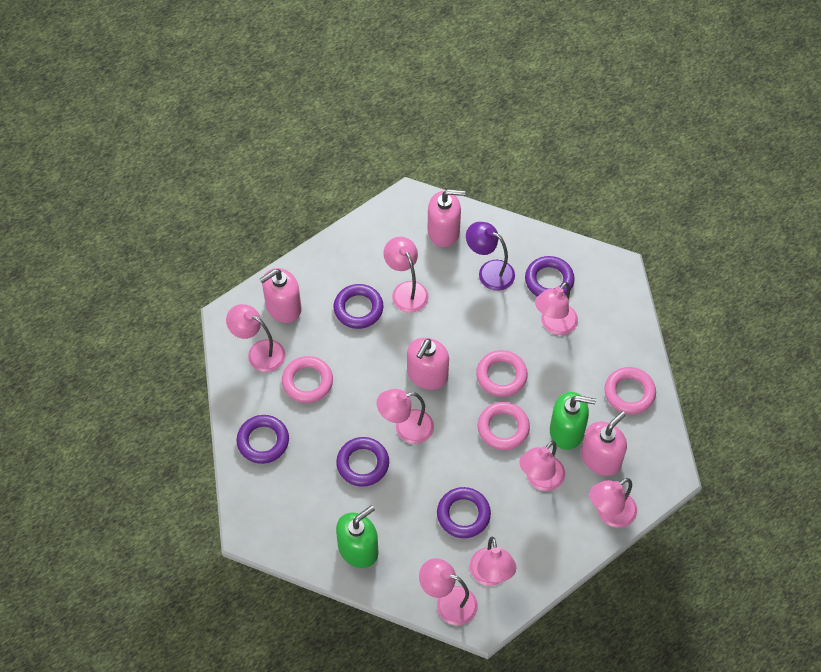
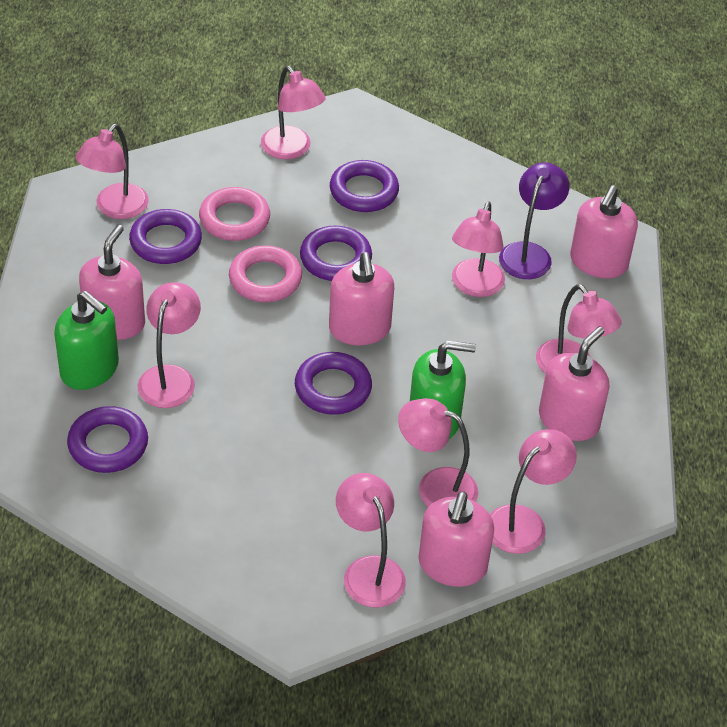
pink ring: [282,356,333,403] [476,350,528,397] [478,402,530,450] [604,367,656,414] = 4 -> [199,187,270,241] [229,245,302,302] = 2
pink soap dispenser: [260,268,302,323] [407,338,449,390] [428,189,465,247] [581,411,627,476] = 4 -> [79,225,145,340] [329,252,394,345] [418,491,494,587] [539,326,609,441] [570,185,638,278] = 5

